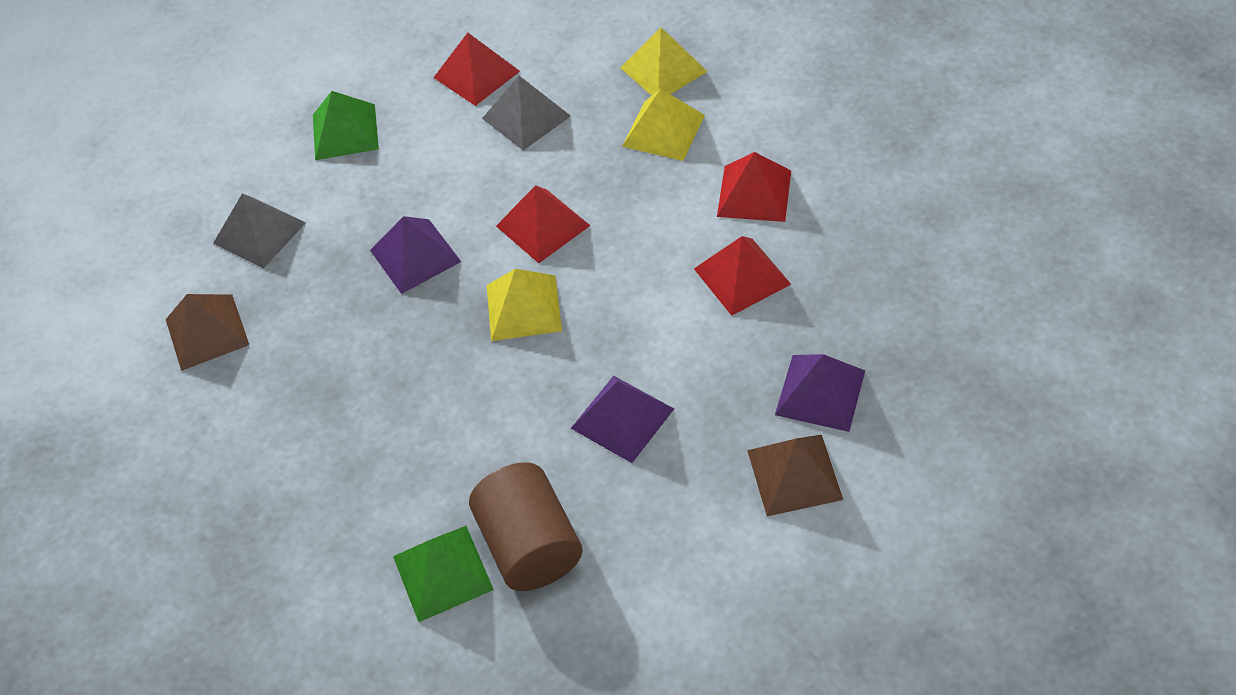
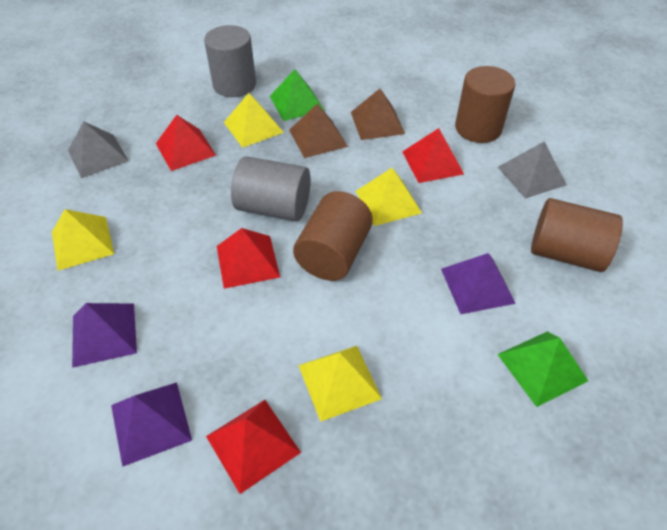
brown cylinder: [469,462,582,591] = 1 -> [293,191,373,281] [455,66,516,143] [531,198,623,272] = 3
grey cylinder: none = 0 -> [204,25,256,97] [231,156,311,222] = 2
yellow pyramid: [487,269,562,341] [620,27,708,96] [622,89,705,161] = 3 -> [52,209,114,271] [224,93,284,148] [298,346,382,422] [356,168,422,226] = 4

